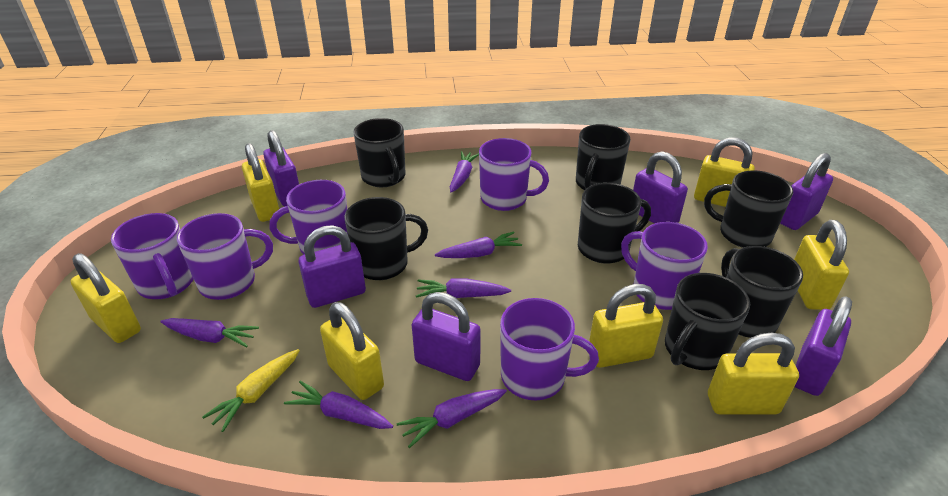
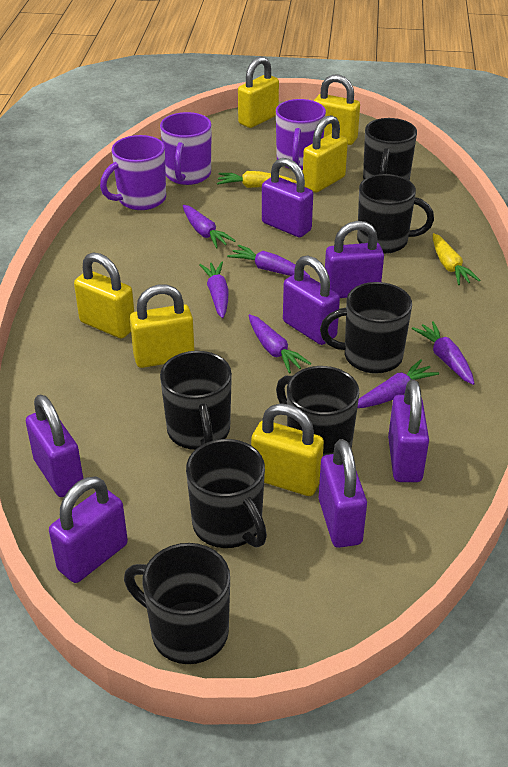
purple mug: [111,213,193,299] [177,213,273,300] [270,180,348,255] [479,138,549,211] [500,298,599,400] [621,222,708,310] = 6 -> [100,135,166,210] [160,112,211,185] [276,99,326,170] = 3
purple padlock: [263,130,299,207] [298,225,366,308] [412,292,481,381] [633,151,688,224] [780,153,833,230] [794,296,852,396] = 6 -> [26,395,83,497] [49,476,128,583] [262,158,313,237] [283,255,340,345] [319,439,367,548] [325,221,384,298] [388,379,429,482] = 7
yellow carrot: [202,349,300,432] = 1 -> [217,171,297,188] [433,233,481,285] = 2
yellow padlock: [71,253,141,343] [242,143,279,222] [320,302,384,400] [589,284,663,368] [694,137,755,207] [708,333,799,415] [794,220,849,310] = 7 -> [74,252,134,339] [130,285,195,368] [238,56,279,128] [251,404,324,496] [303,115,348,193] [314,75,360,145] = 6

